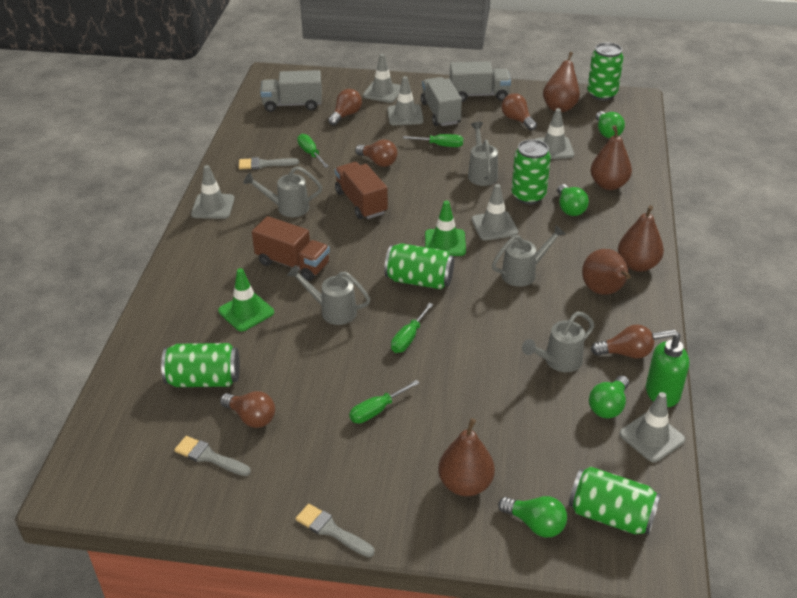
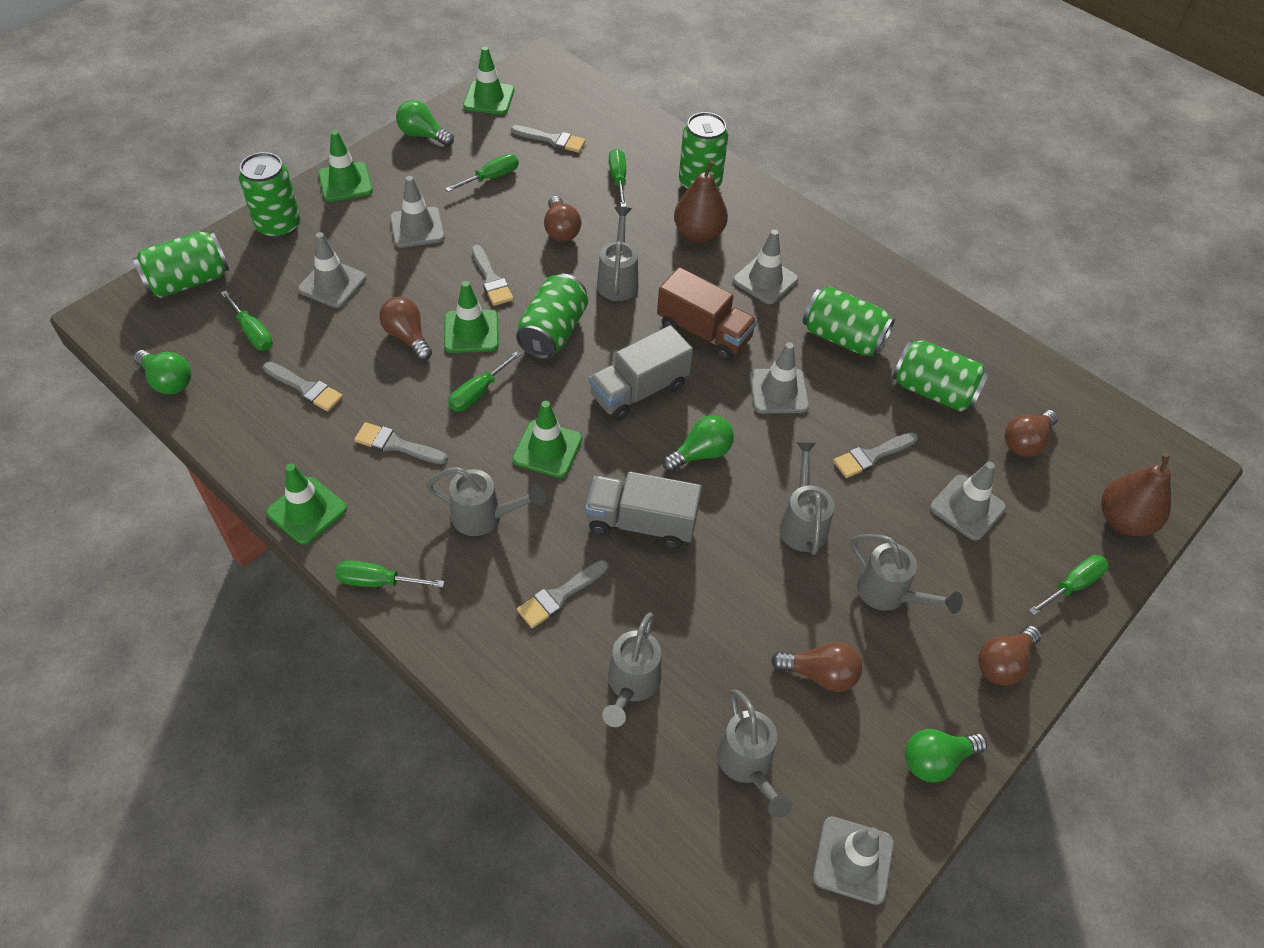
brown pear: [438,418,495,496] [543,52,580,112] [582,249,631,295] [590,125,632,190] [618,205,664,272] = 5 -> [674,160,728,243] [1101,453,1171,536] = 2
brown truck: [252,216,330,281] [335,162,388,219] = 2 -> [657,267,757,361] = 1
green can: [161,343,240,387] [384,243,454,289] [512,139,551,204] [569,466,661,535] [587,42,624,100] = 5 -> [133,231,229,298] [239,152,301,239] [516,273,588,359] [679,112,728,190] [803,286,895,357] [892,339,989,412] = 6
green screwdriver: [297,134,329,168] [349,380,419,424] [391,303,434,353] [403,134,463,147] = 4 -> [221,290,273,351] [335,561,444,588] [445,154,519,192] [448,351,521,411] [609,149,627,207] [1029,555,1109,615] = 6
green soap dispenser: [646,329,689,407] = 1 -> none = 0
green traffic cone: [218,268,274,331] [425,201,466,256] = 2 -> [266,463,347,545] [318,130,373,202] [444,281,499,353] [463,46,514,114] [512,401,582,478] = 5
grey brush: [174,436,251,476] [239,157,299,170] [295,504,375,557] = 3 -> [263,362,343,412] [354,422,448,464] [472,245,514,306] [511,125,586,153] [517,560,608,628] [833,432,918,478] = 6
grey truck: [260,70,322,112] [421,77,462,126] [450,61,511,102] = 3 -> [585,472,702,549] [589,325,693,421] = 2
grey watering can: [243,166,322,217] [287,265,371,325] [468,122,498,186] [492,225,565,287] [522,312,595,372] = 5 -> [426,467,545,536] [597,207,638,301] [602,612,661,727] [717,690,792,818] [780,442,834,555] [851,534,963,614] = 6

